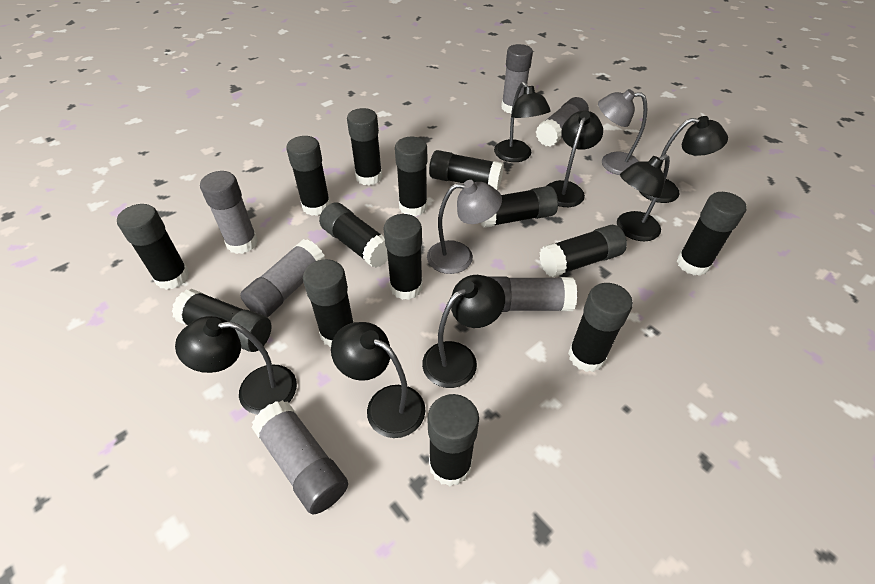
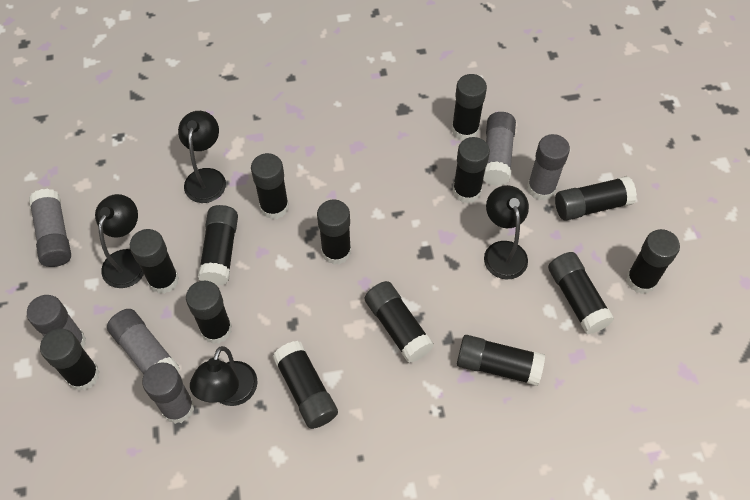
black lamp: [175,316,297,415] [331,322,425,438] [422,275,505,388] [494,82,551,162] [546,110,603,207] [617,154,670,241] [639,116,728,203] = 7 -> [95,194,144,288] [178,111,226,203] [190,346,258,406] [484,185,529,279] = 4
grey lamp: [427,180,502,274] [598,89,647,175] = 2 -> none = 0

